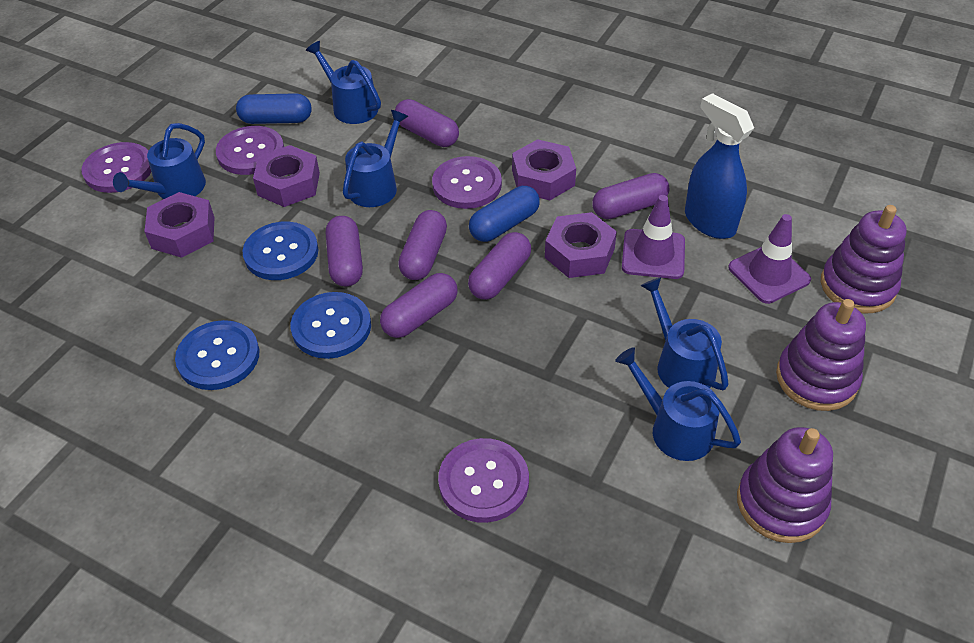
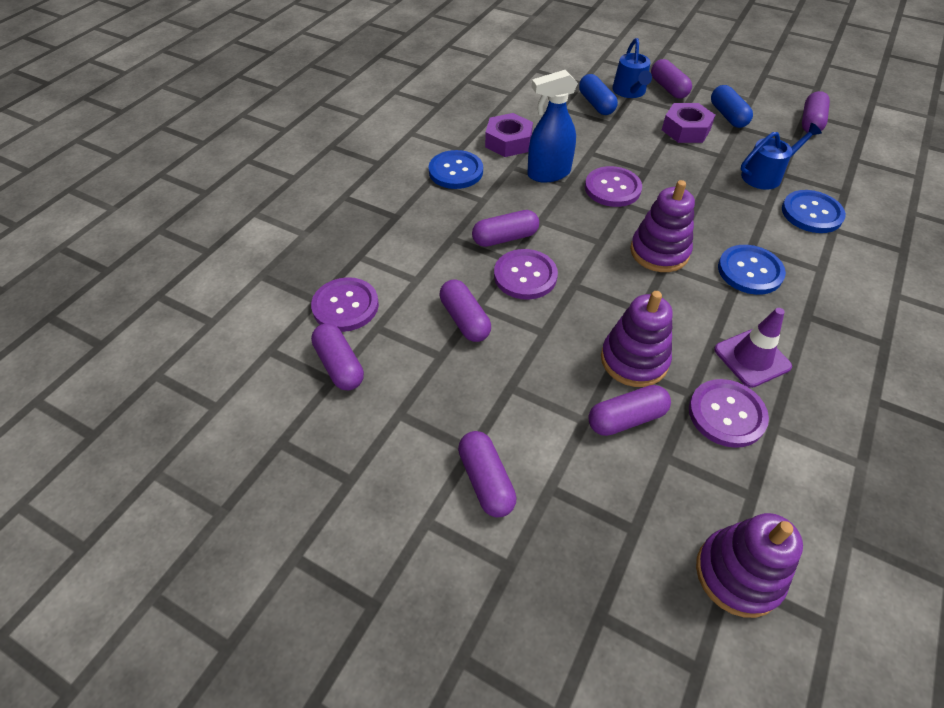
blue watering can: [113,123,206,199] [306,41,381,124] [343,110,408,207] [615,347,741,461] [640,277,729,391] = 5 -> [612,38,652,98] [740,123,822,190] = 2
purple capsule: [326,216,363,287] [380,273,458,338] [395,99,459,147] [398,210,447,280] [468,232,531,300] [592,173,670,219] = 6 -> [311,323,364,390] [440,280,491,342] [458,431,517,518] [472,210,539,247] [589,385,671,436] [651,59,692,99] [802,91,830,133] = 7
purple nut: [144,192,215,258] [253,145,320,207] [512,139,576,200] [545,212,617,278] = 4 -> [485,113,533,157] [662,103,715,143] = 2
purple traffic cone: [622,195,685,279] [728,214,811,304] = 2 -> [714,308,792,388] = 1

